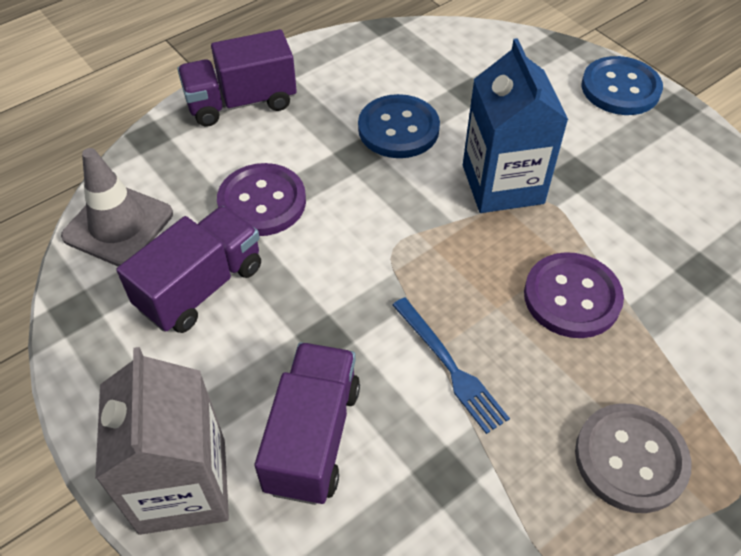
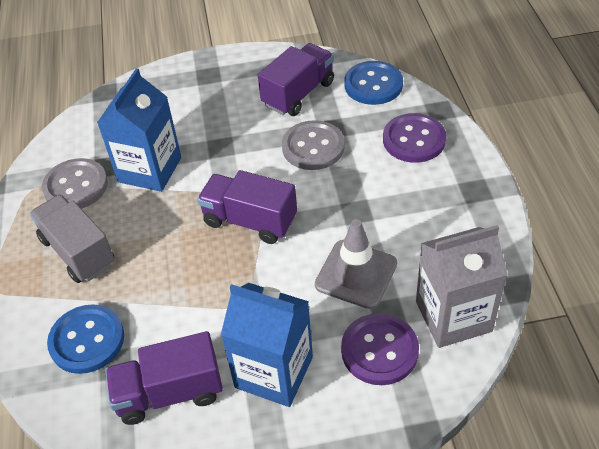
blue carton: [463,38,568,213] = 1 -> [97,68,181,192] [221,283,313,407] = 2
blue fork: [393,297,510,434] = 1 -> none = 0
grey button: [575,403,692,513] = 1 -> [42,158,108,209] [282,120,345,170] = 2
grey truck: none = 0 -> [30,194,115,283] = 1

